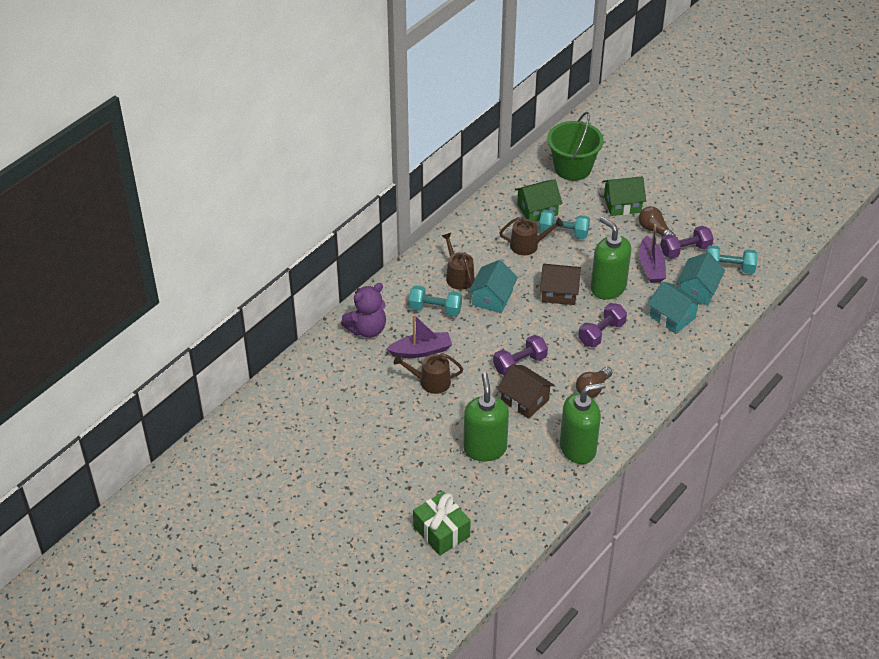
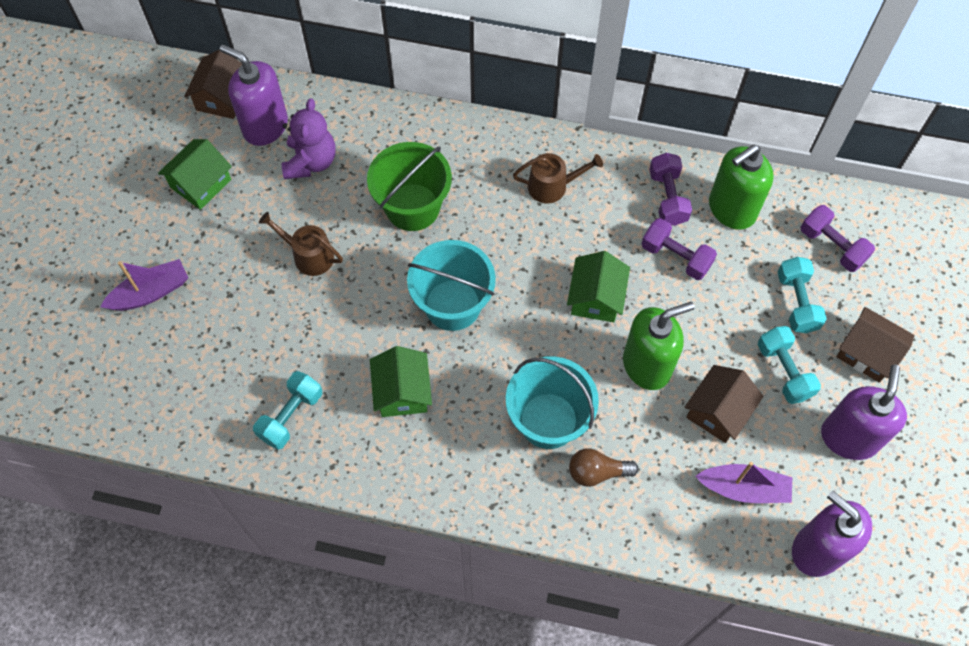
brown house: [497,365,555,419] [540,264,581,305] = 2 -> [184,49,242,119] [685,365,764,443] [836,307,915,383] = 3
brown light bulb: [576,367,612,398] [639,206,676,237] = 2 -> [569,448,638,487] = 1
brown watering can: [394,353,463,394] [442,233,475,290] [499,217,564,255] = 3 -> [259,212,343,276] [513,153,603,203] = 2
green gift: [413,492,471,556] = 1 -> none = 0
green house: [515,179,562,222] [603,176,646,216] = 2 -> [158,139,232,210] [370,346,432,417] [567,251,630,322] = 3
green soap dispenser: [464,372,509,461] [560,382,606,464] [591,217,631,300] = 3 -> [623,302,695,390] [709,145,774,230] = 2
purple soap dispenser: none = 0 -> [220,45,288,146] [792,491,872,577] [821,364,907,460] = 3
turquoise bucket: none = 0 -> [407,240,496,331] [506,356,599,449] = 2
turquoise house: [468,260,518,313] [648,281,702,334] [677,252,725,305] = 3 -> none = 0

